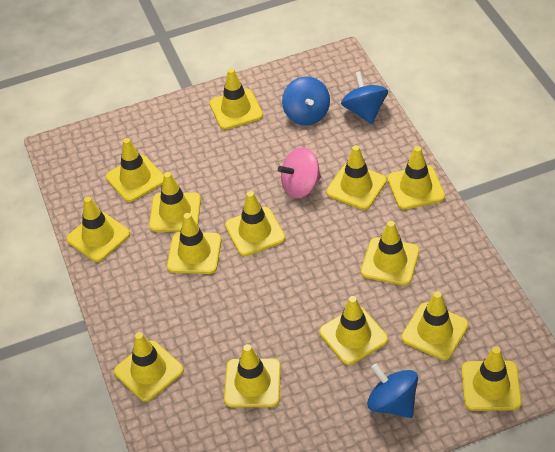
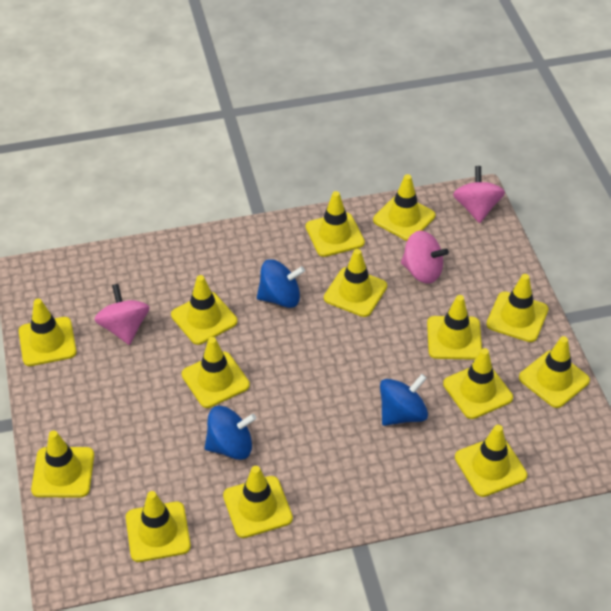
pink spinning top: [278,147,321,198] = 1 -> [94,284,149,345] [401,230,449,284] [453,166,505,223] = 3

